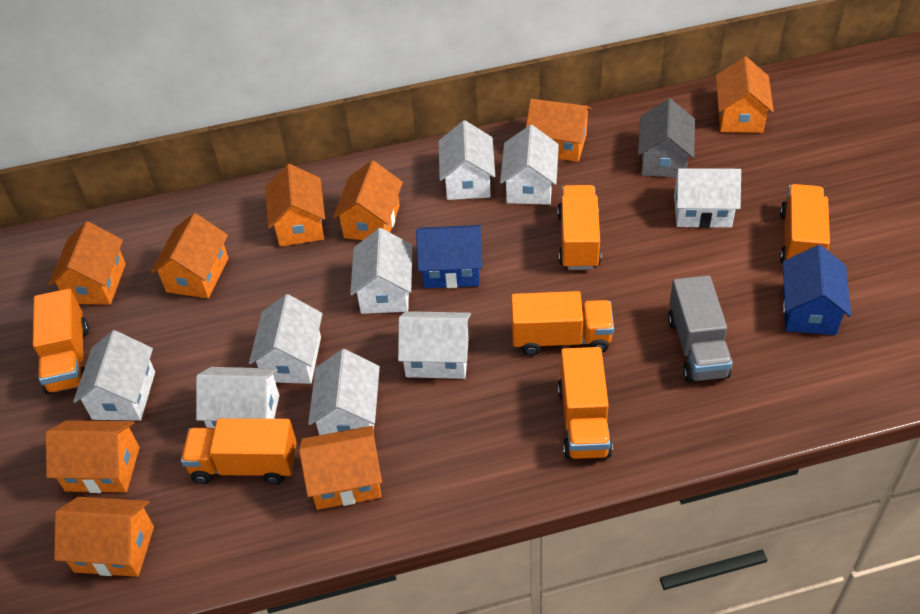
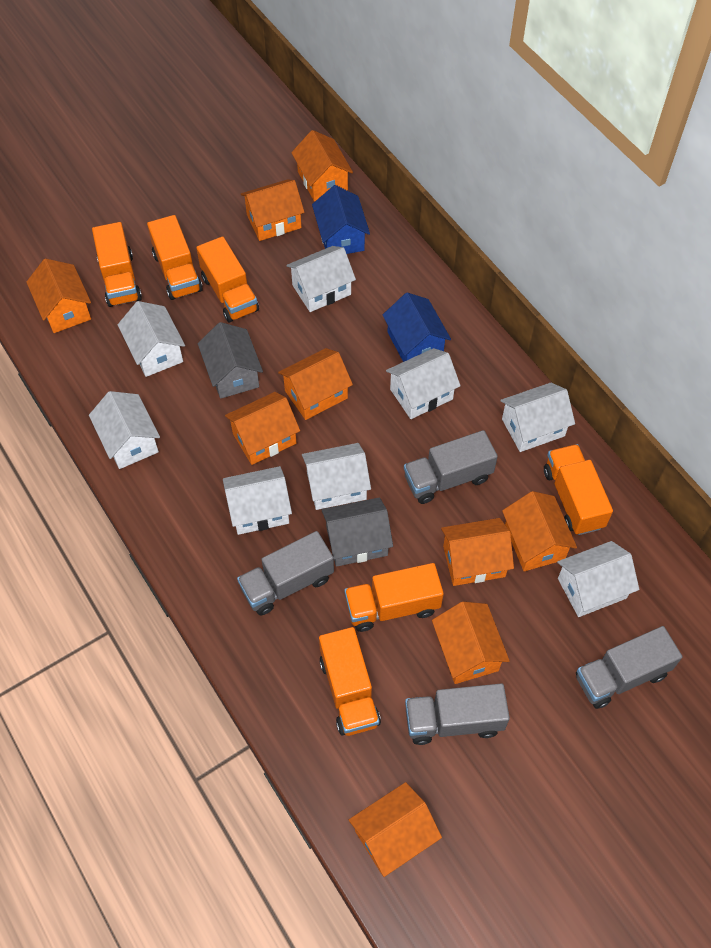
grey house: [638,99,695,178] = 1 -> [198,322,263,399] [322,497,393,567] = 2
grey truck: [668,275,733,382] = 1 -> [237,531,334,615] [404,430,498,504] [405,683,510,745] [576,626,682,709] = 4
white house: [73,330,155,421] [196,367,279,429] [249,294,323,384] [308,349,380,435] [350,228,412,314] [398,311,471,379] [439,120,495,200] [500,125,559,205] [673,168,741,228] = 9 -> [89,391,160,469] [118,301,185,377] [223,466,292,535] [286,246,356,312] [302,443,371,510] [386,348,461,419] [500,383,575,452] [557,541,639,617] = 8

